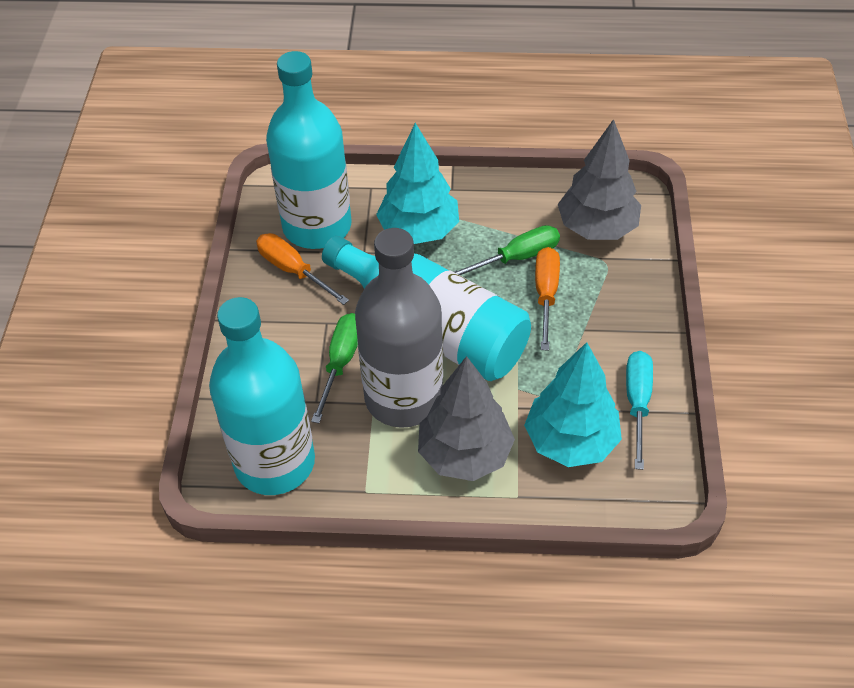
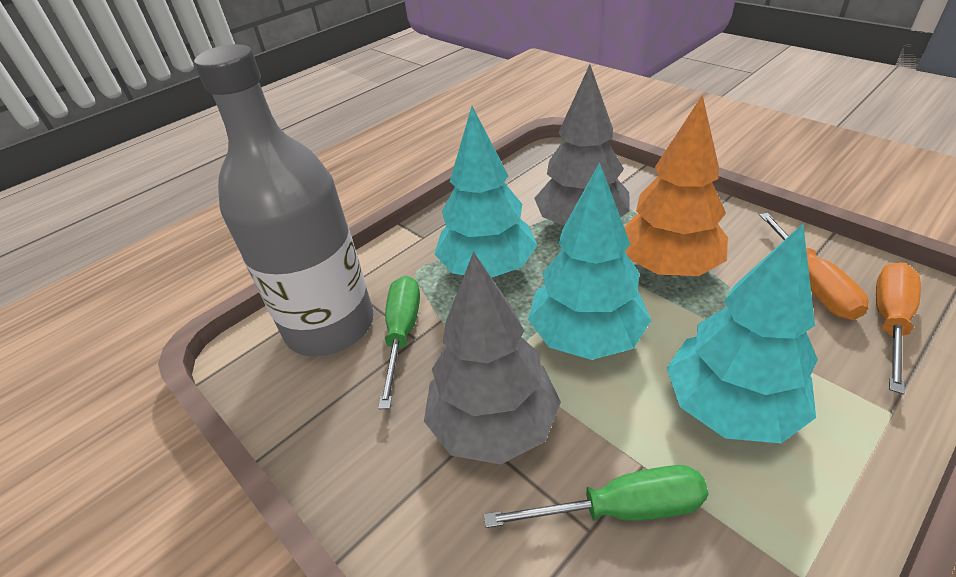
orange tree: none = 0 -> [624,95,728,276] = 1
turquoise bottle: [209,297,315,495] [266,51,351,249] [322,236,531,381] = 3 -> none = 0
turquoise screwdriver: [626,351,653,470] = 1 -> none = 0
turquoise tree: [376,123,459,244] [524,342,622,467] = 2 -> [434,106,537,278] [528,162,651,360] [667,224,818,443] = 3

